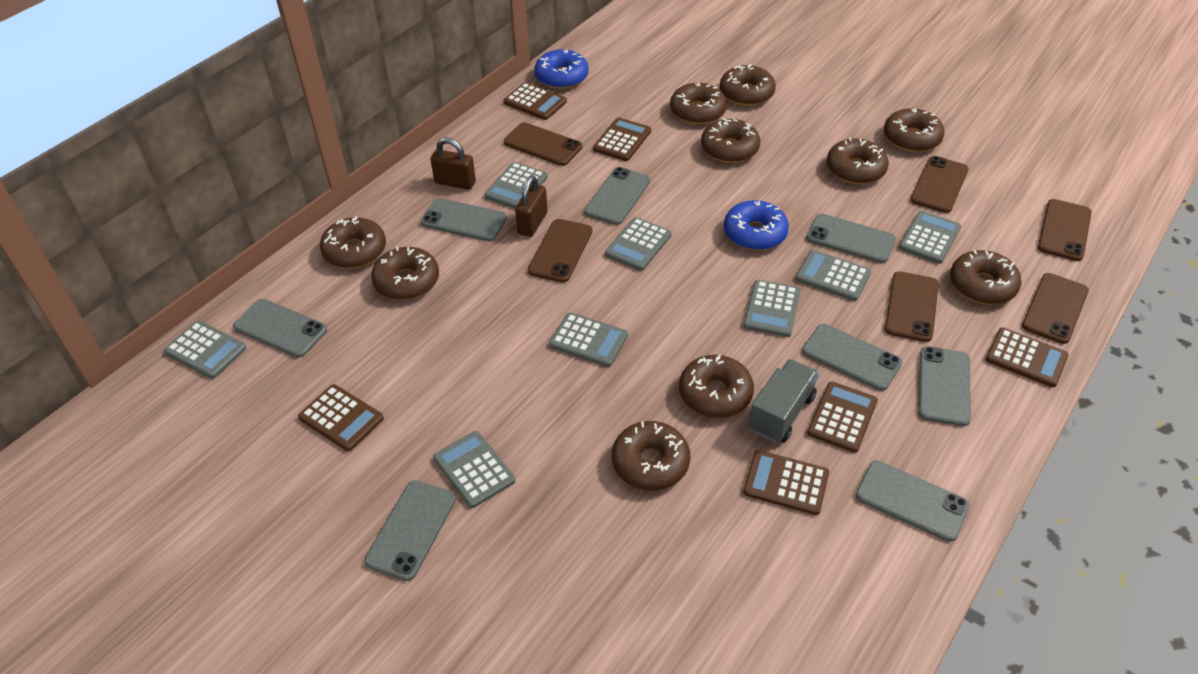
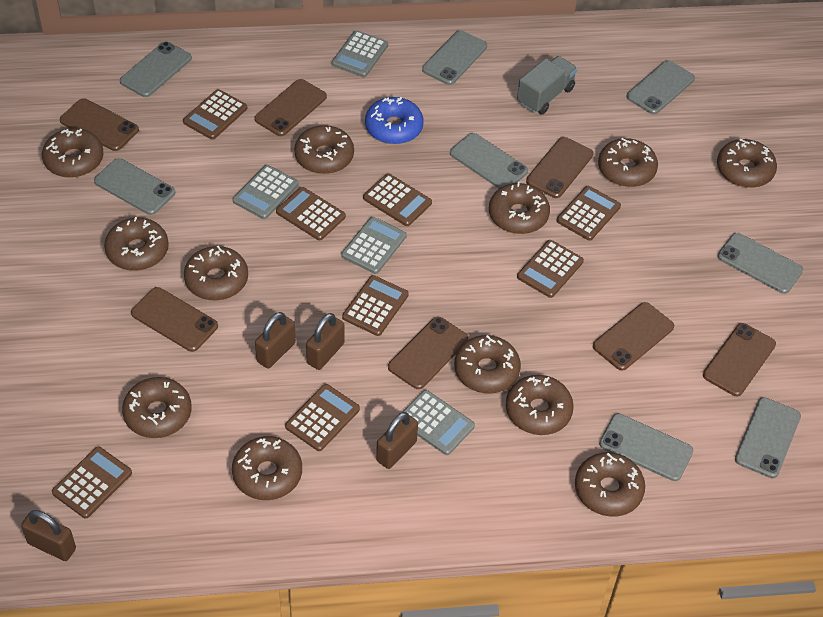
blue donut: [534,49,589,89] [724,200,789,250] = 2 -> [365,97,424,144] = 1
brown calculator: [298,384,384,451] [504,82,567,120] [593,118,651,161] [743,450,829,515] [807,381,878,453] [986,327,1069,387] = 6 -> [52,447,132,519] [183,89,247,140] [276,187,346,241] [285,384,360,451] [342,275,409,336] [363,173,432,226] [517,240,584,298] [556,186,621,241] = 8
brown donut: [320,216,386,268] [371,247,439,300] [612,421,690,490] [670,83,727,124] [679,355,754,418] [701,118,760,163] [720,64,776,106] [827,137,889,184] [884,108,944,152] [950,250,1022,304] = 10 -> [42,128,103,178] [104,217,169,271] [122,377,192,438] [184,246,248,301] [232,436,302,500] [294,125,354,174] [454,335,521,394] [489,182,550,234] [506,375,574,435] [575,452,645,517] [598,138,658,187] [717,139,777,188] = 12
brown padlock: [430,138,476,190] [515,176,548,237] = 2 -> [21,510,76,561] [255,312,296,369] [306,313,344,370] [376,412,418,469] = 4
brown phone: [504,122,582,166] [528,219,592,283] [885,271,939,342] [910,156,969,213] [1022,273,1089,344] [1038,199,1092,261] = 6 -> [60,98,139,151] [131,287,218,352] [254,79,327,136] [388,316,468,389] [526,137,594,198] [593,302,674,370] [703,323,776,396] = 7
grey calculator: [164,321,246,379] [433,431,516,508] [484,162,548,209] [549,312,628,367] [605,217,672,271] [744,280,801,337] [796,250,871,301] [899,211,961,264] = 8 -> [233,165,298,219] [332,30,388,77] [341,217,407,274] [403,390,475,455] = 4

